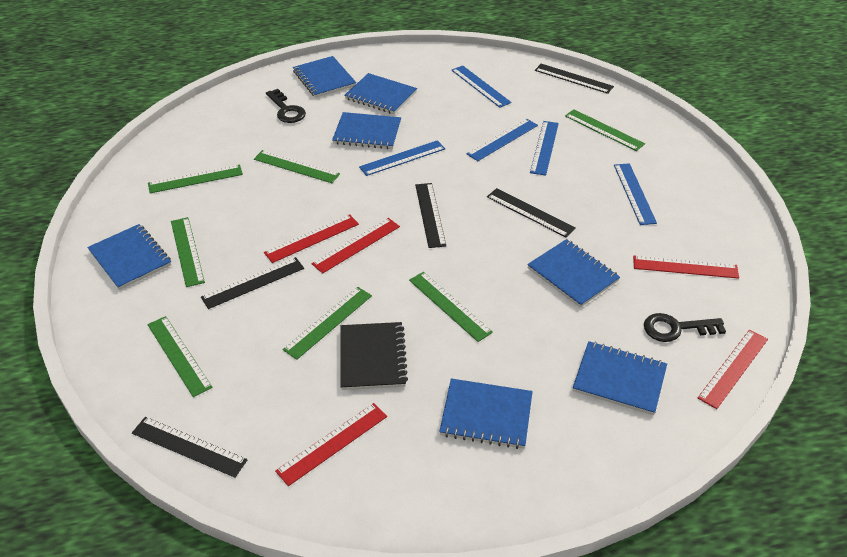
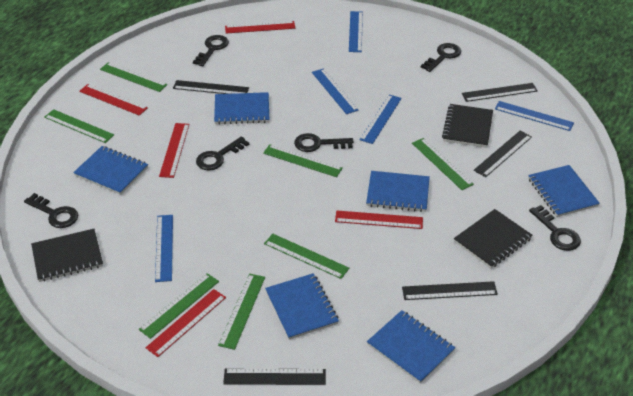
black key: [266,89,306,123] [644,313,726,342] = 2 -> [24,193,78,228] [193,35,229,66] [196,137,249,171] [294,133,353,152] [421,43,461,72] [529,205,581,251] = 6
black notebook: [340,322,408,390] = 1 -> [31,229,103,282] [442,104,493,148] [454,209,532,269] = 3
blue notebook: [87,224,171,290] [293,56,356,98] [332,112,401,149] [344,73,417,114] [439,379,533,449] [527,239,620,308] [573,341,667,415] = 7 -> [73,146,148,195] [214,92,269,125] [265,273,339,340] [366,171,430,212] [367,310,455,383] [528,165,600,217] = 6

